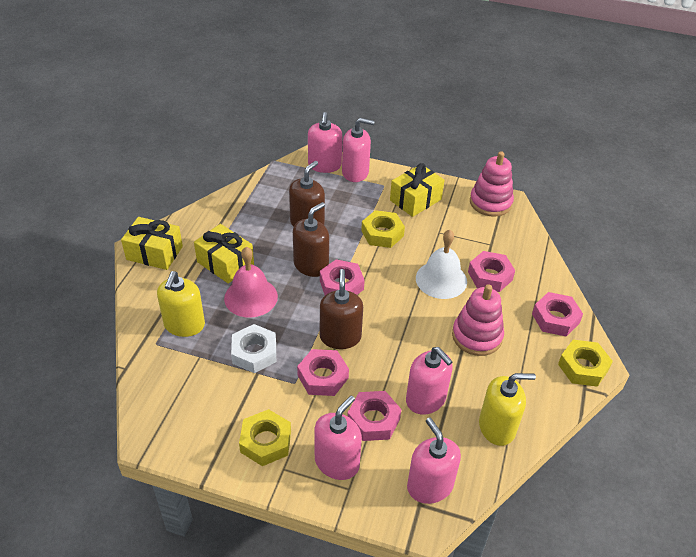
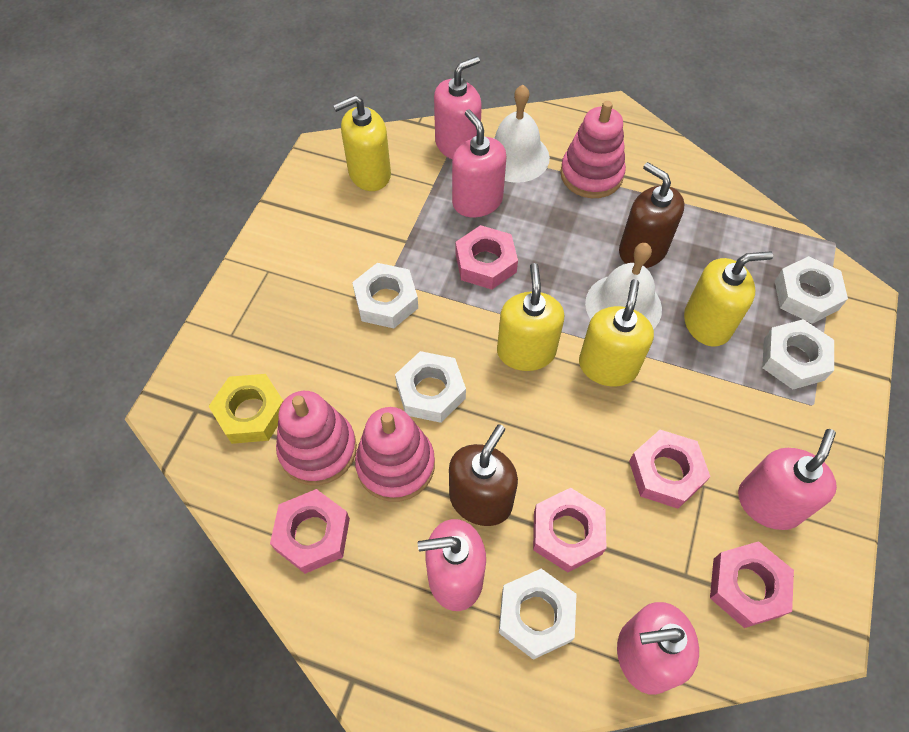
brown soap dispenser: [289,161,325,227] [293,202,329,277] [320,269,363,349] = 3 -> [449,424,518,526] [619,162,684,268] = 2
pink bell: [224,247,278,318] = 1 -> none = 0
pink stacking toy: [452,284,504,356] [470,151,514,217] = 2 -> [276,391,357,485] [355,407,435,502] [560,101,626,198] = 3
white bell: [416,230,467,299] = 1 -> [494,85,550,183] [585,243,662,329] = 2
white nut: [231,324,276,373] = 1 -> [352,263,418,328] [395,351,466,423] [499,569,576,660] [762,319,834,389] [775,256,848,324] = 5
yellow gift: [121,217,183,270] [194,224,254,284] [390,163,445,217] = 3 -> none = 0
yellow nut: [239,409,291,466] [361,210,405,248] [558,340,613,387] = 3 -> [208,374,283,444] = 1
yellow soap dispenser: [157,271,205,337] [479,373,536,446] = 2 -> [333,95,391,191] [497,263,564,371] [579,279,654,386] [684,251,773,347] = 4

